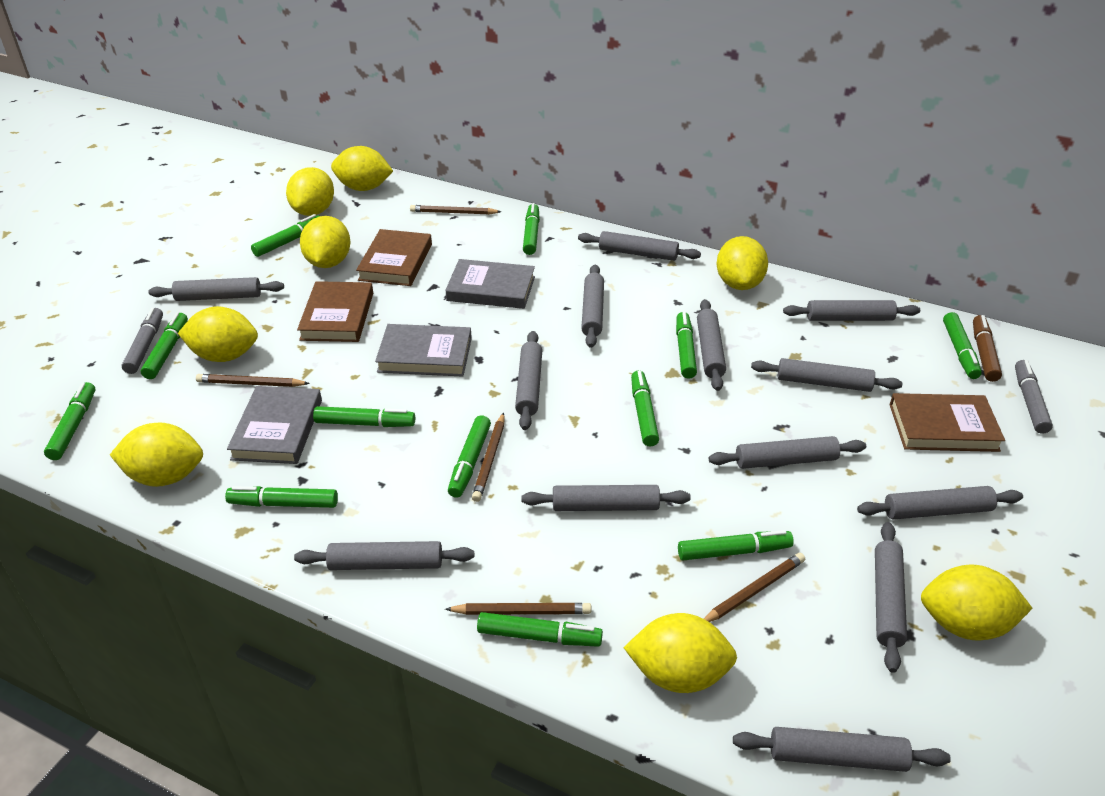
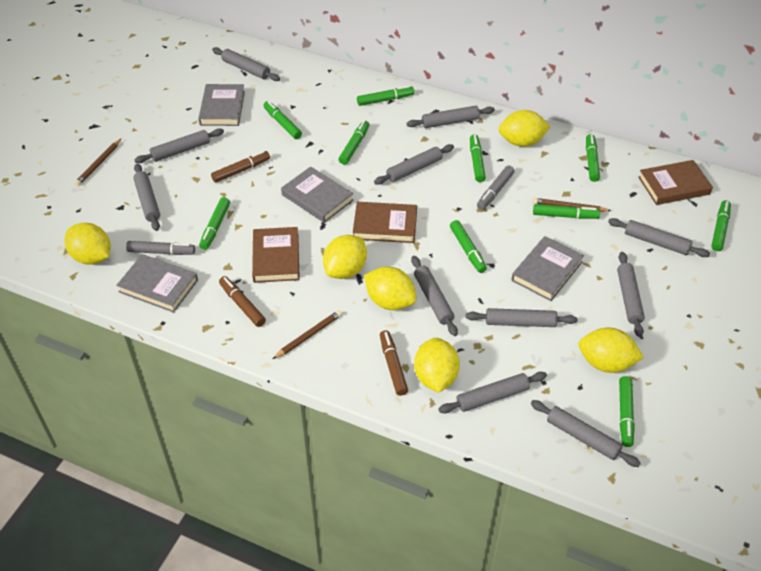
brown marker: [973,315,1002,382] = 1 -> [211,151,270,183] [219,276,266,327] [380,330,408,396] = 3
brown pencil: [196,374,310,387] [410,205,501,215] [445,603,591,615] [472,413,504,502] [704,553,805,622] = 5 -> [75,139,121,186] [273,310,342,359] [533,198,611,212] = 3
green marker: [44,382,95,460] [141,313,188,379] [225,486,338,508] [251,214,320,257] [313,406,415,427] [448,415,491,498] [477,612,603,647] [523,203,540,255] [631,371,659,447] [676,312,697,379] [678,530,794,561] [943,312,982,379] = 12 -> [199,197,230,250] [264,101,302,139] [339,120,369,165] [357,86,414,106] [450,220,487,273] [470,134,486,182] [533,204,600,219] [586,134,600,182] [619,376,635,447] [711,200,731,251] = 10
grey book: [227,386,322,464] [375,324,472,377] [445,259,535,309] = 3 -> [116,254,198,313] [198,84,245,126] [281,166,354,223] [511,236,584,301] = 4
grey rolling pin: [148,277,284,301] [294,541,474,570] [515,331,542,430] [521,485,691,511] [578,231,701,261] [581,265,604,348] [697,299,726,391] [709,436,866,469] [733,727,951,772] [751,358,902,392] [783,300,920,321] [857,486,1023,519] [875,522,907,673] = 13 -> [133,163,160,231] [134,128,224,163] [212,47,280,81] [374,144,454,185] [407,106,495,128] [411,256,458,336] [439,372,547,413] [466,308,577,327] [531,400,641,467] [608,218,710,257] [617,252,645,337] = 11
yellow lemon: [110,422,203,487] [178,306,258,362] [286,167,334,216] [300,216,351,268] [331,146,393,191] [624,613,737,693] [716,236,768,290] [921,565,1032,640] = 8 -> [64,223,110,265] [323,235,367,279] [364,267,417,310] [414,338,460,393] [499,110,551,146] [578,328,644,373] = 6

